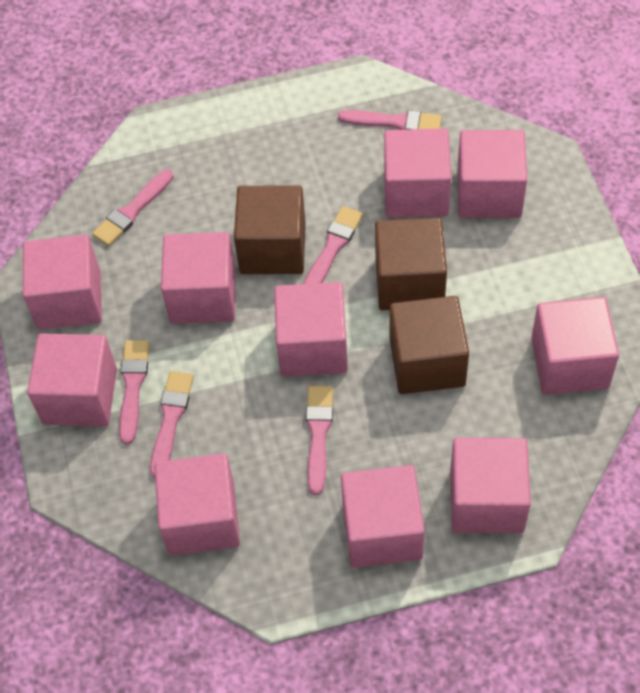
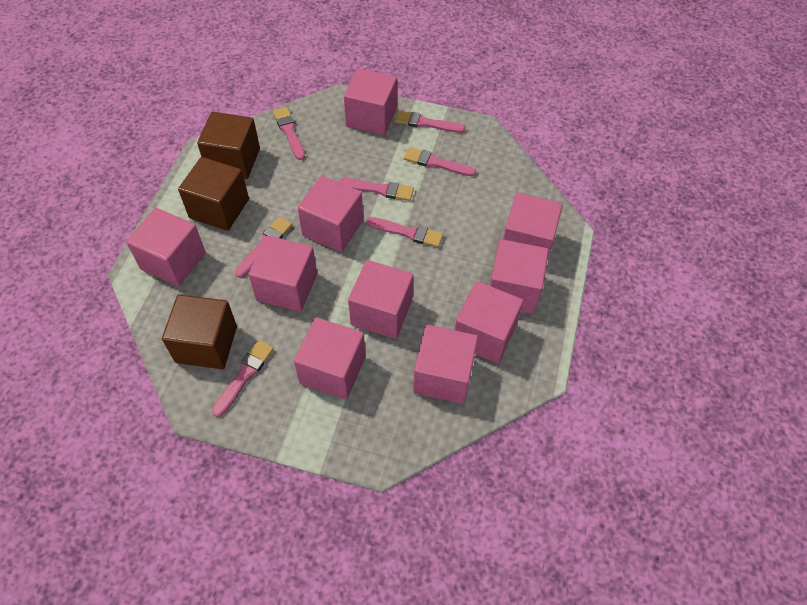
pink brush: [92,169,174,246] [119,340,150,444] [150,371,194,478] [303,206,363,284] [306,386,333,495] [338,110,442,130] = 6 -> [212,340,274,417] [235,217,292,278] [273,107,305,160] [339,178,414,201] [366,217,443,247] [394,110,465,133] [404,147,476,176] = 7

